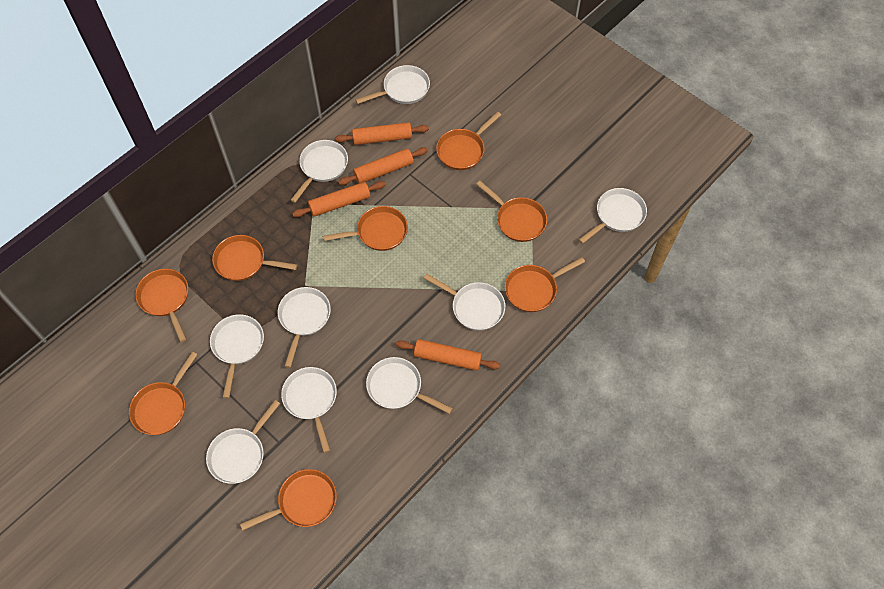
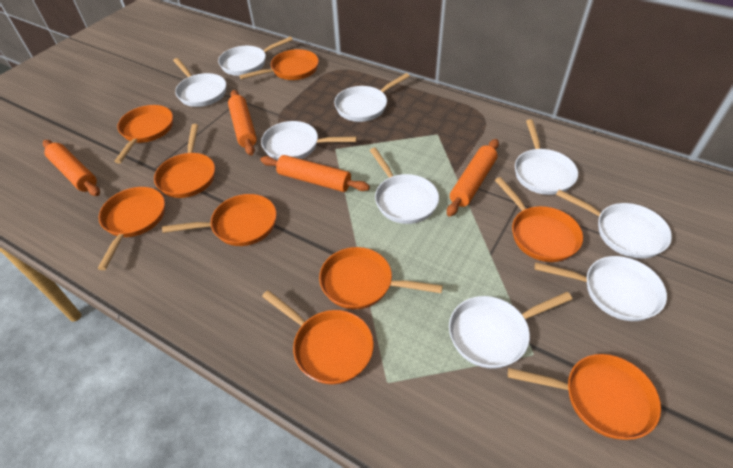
orange pan: [129,352,197,435] [135,269,188,342] [212,235,297,281] [240,469,337,531] [322,206,408,251] [436,112,501,170] [476,181,547,242] [505,257,585,312] = 8 -> [98,187,165,270] [114,105,173,164] [154,124,215,198] [162,194,277,246] [239,49,319,80] [262,290,374,385] [319,247,443,309] [495,177,583,262] [508,354,661,440] = 9

